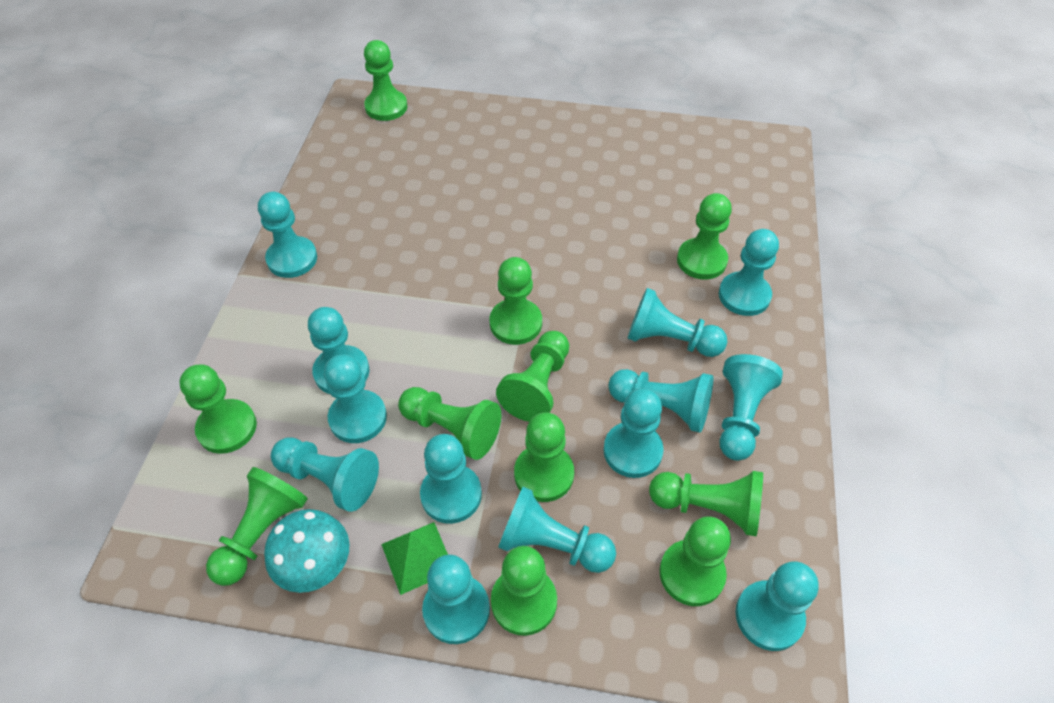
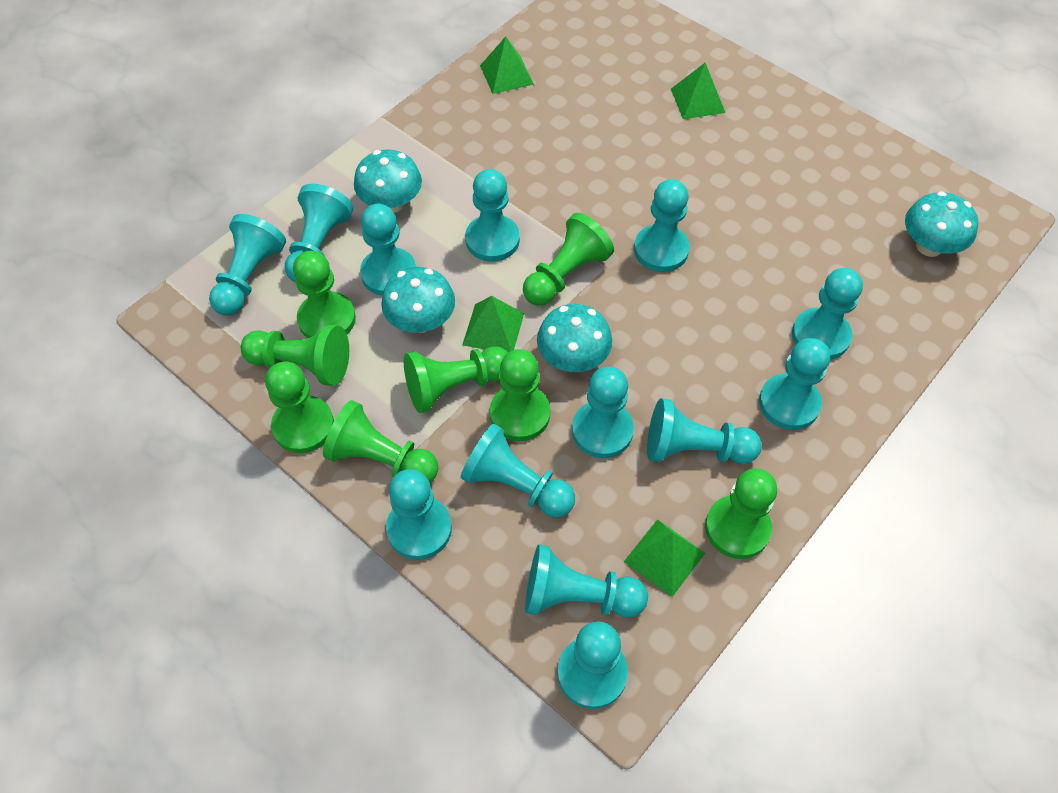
green pawn: [179,364,257,454] [206,467,308,586] [364,40,407,121] [398,387,501,460] [490,257,542,345] [491,546,557,636] [496,331,569,422] [514,412,574,502] [649,471,763,537] [659,516,731,606] [677,193,732,280] = 11 -> [241,325,349,386] [265,362,334,453] [293,251,356,338] [323,400,438,483] [404,346,508,413] [490,349,550,441] [523,213,614,306] [705,468,777,559] = 8
green pyramid: [381,522,448,595] = 1 -> [462,296,524,352] [480,37,534,94] [624,519,705,597] [671,63,726,119] = 4
turquoise mushroom: [264,509,349,593] = 1 -> [354,150,422,213] [381,267,455,333] [537,304,612,372] [905,191,978,257] = 4

